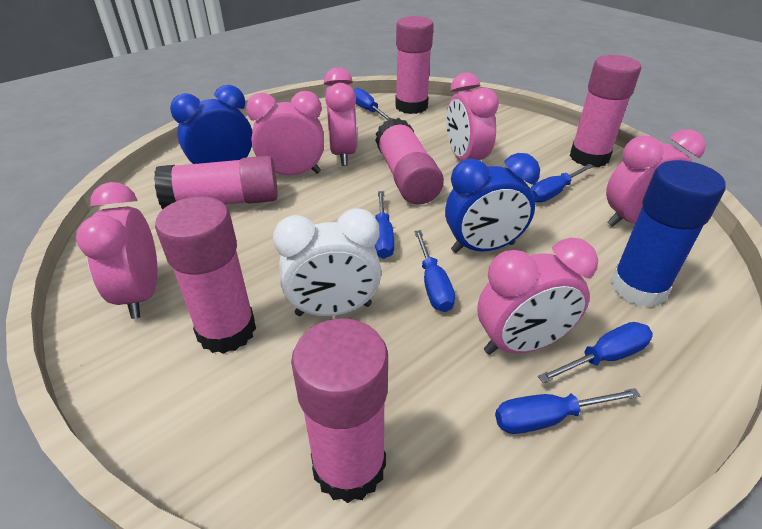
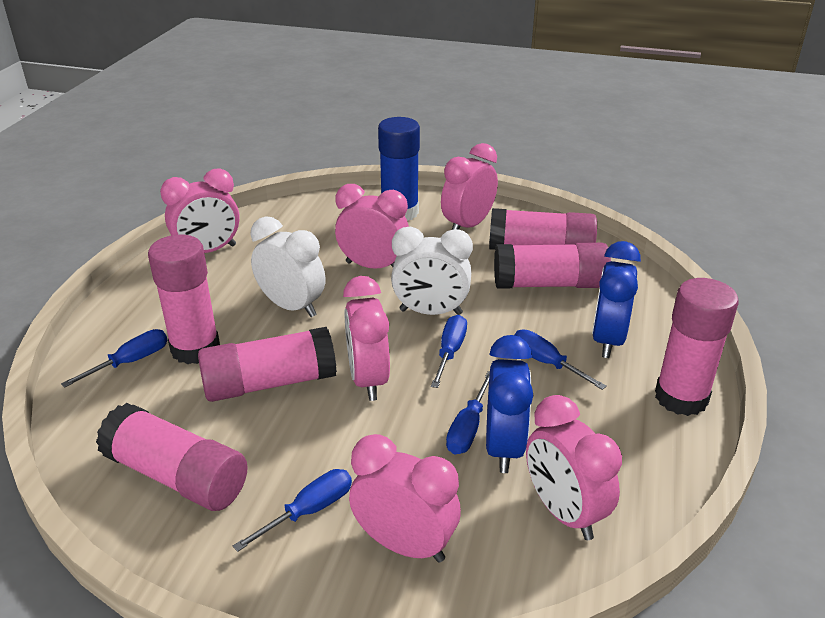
blue screwdriver: [354,88,391,121] [374,191,394,259] [414,230,455,312] [495,388,641,434] [531,164,594,202] [538,322,653,383] = 6 -> [61,329,168,388] [233,469,352,552] [431,315,467,388] [446,371,490,454] [514,329,607,390] = 5
white clock: [273,208,381,316] = 1 -> [250,216,326,317] [391,227,473,315] = 2

